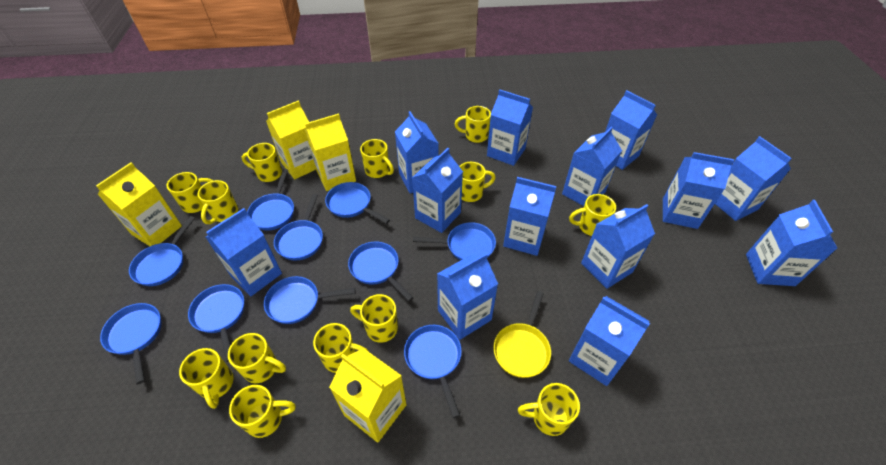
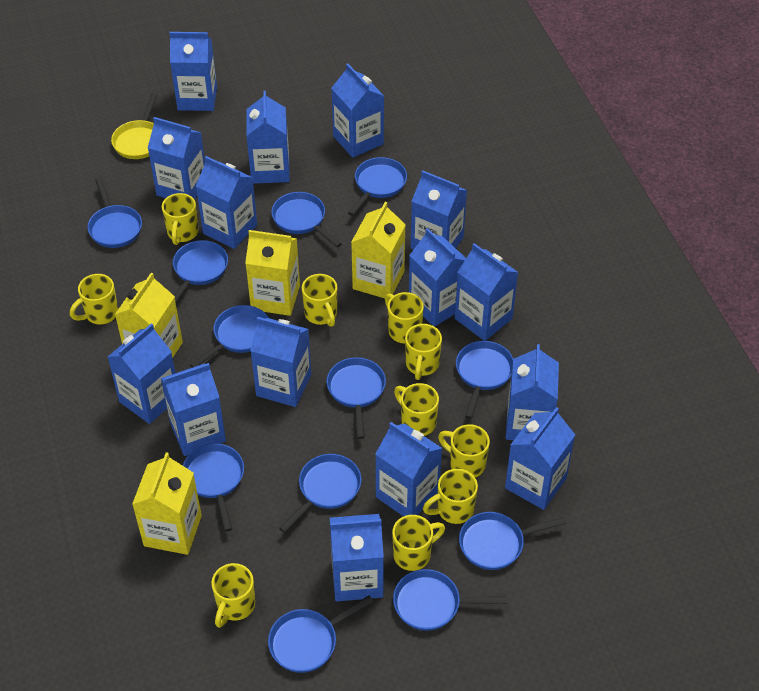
blue carton: [206,208,282,296] [395,111,439,193] [412,148,463,233] [437,253,498,340] [487,89,533,166] [503,177,557,256] [562,126,622,206] [569,296,650,386] [581,204,655,289] [605,90,657,170] [663,152,734,229] [715,136,792,221] [746,200,838,286] = 13 -> [108,323,175,424] [148,117,205,200] [161,363,226,456] [169,32,217,111] [196,156,257,249] [246,91,290,184] [250,317,311,407] [330,514,384,601] [331,63,384,158] [375,422,442,517] [409,228,466,327] [411,170,467,250] [455,243,518,341] [505,407,575,510] [506,344,559,440] = 15
blue pan: [100,303,162,384] [129,216,195,286] [188,284,244,362] [247,169,294,230] [264,276,355,324] [274,194,323,260] [325,182,390,224] [348,241,414,301] [404,325,462,418] [413,222,496,260] = 10 -> [88,178,142,248] [173,240,228,302] [183,444,244,532] [190,305,269,368] [268,595,373,673] [271,192,342,247] [279,454,362,533] [326,357,386,439] [348,157,407,216] [393,569,507,631] [456,341,513,419] [459,512,567,570] = 12
yellow mug: [166,172,213,213] [179,348,234,409] [198,180,238,224] [228,333,286,383] [229,385,296,438] [242,143,282,182] [313,323,369,373] [350,294,398,343] [360,139,394,178] [455,106,491,143] [459,162,496,202] [518,383,580,436] [569,194,616,236] = 13 -> [70,274,118,325] [162,193,198,245] [211,563,255,628] [302,274,337,327] [385,292,424,344] [392,515,445,571] [394,383,439,436] [405,324,442,380] [423,469,478,524] [438,424,490,477] = 10

